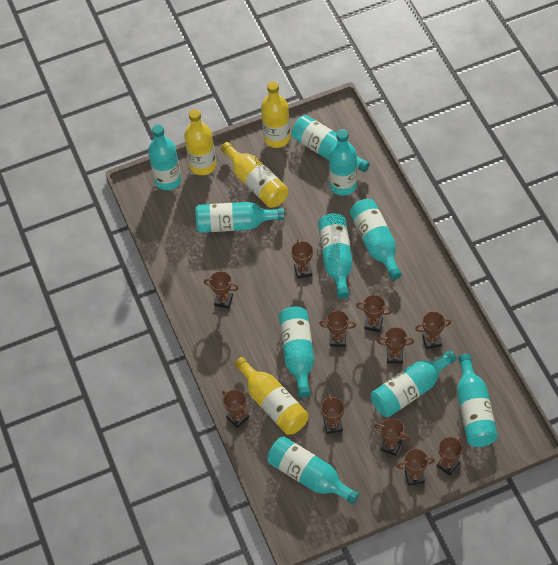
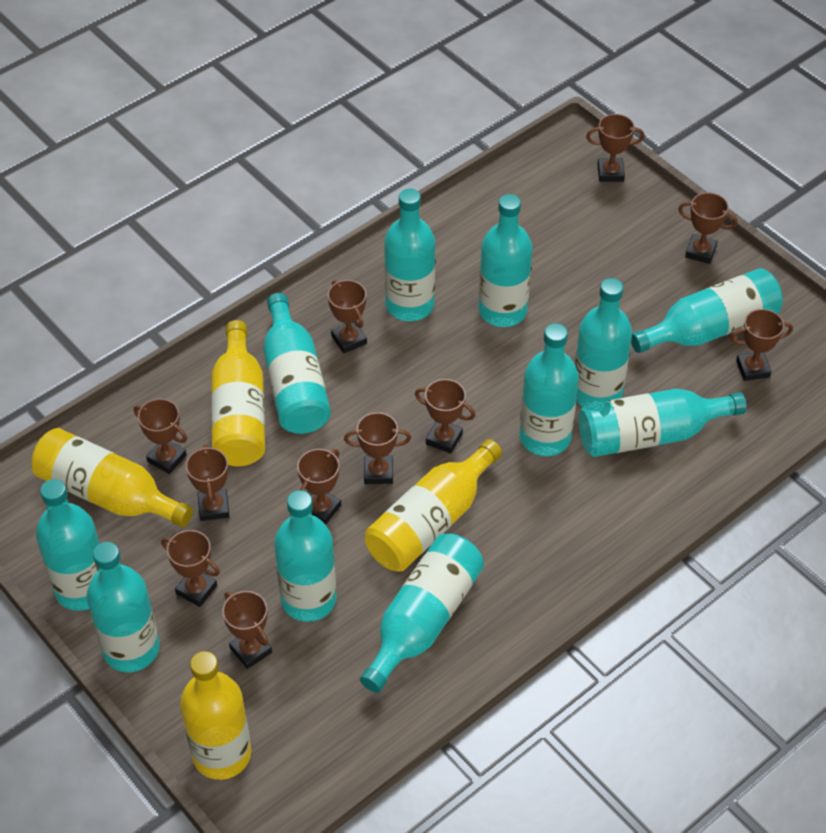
turquoise bottle: [148,124,181,190] [196,202,285,233] [267,437,359,504] [279,307,314,398] [292,115,370,172] [318,213,353,299] [329,129,357,196] [350,199,402,280] [371,350,456,417] [457,354,498,447] = 10 -> [36,479,100,611] [86,542,160,672] [263,293,331,434] [274,490,337,622] [360,534,484,693] [384,189,435,321] [479,194,532,327] [519,323,579,456] [575,278,632,407] [579,389,747,457] [631,268,783,353] = 11

